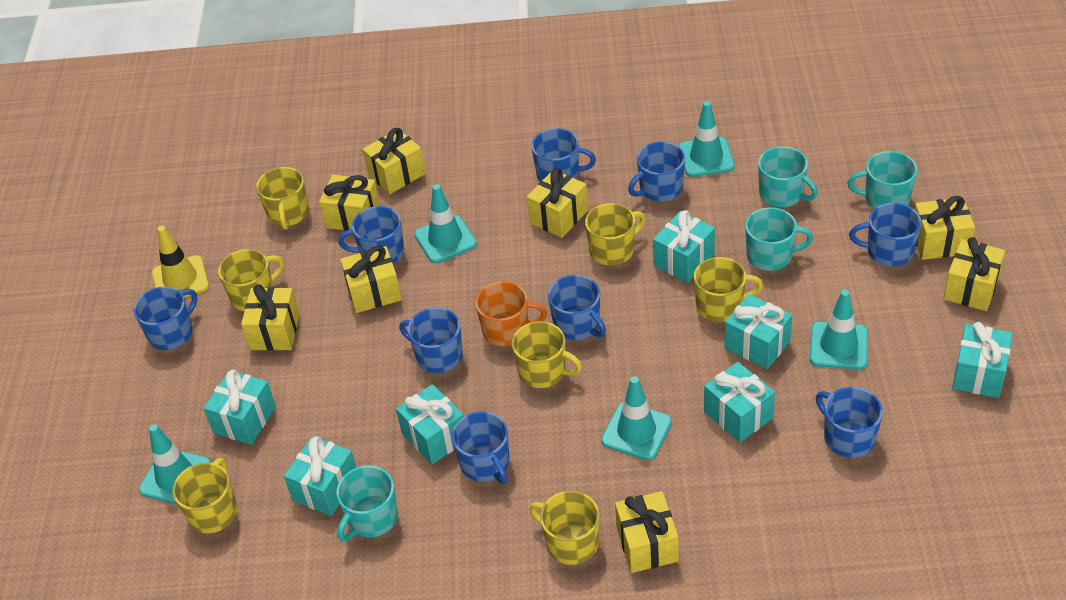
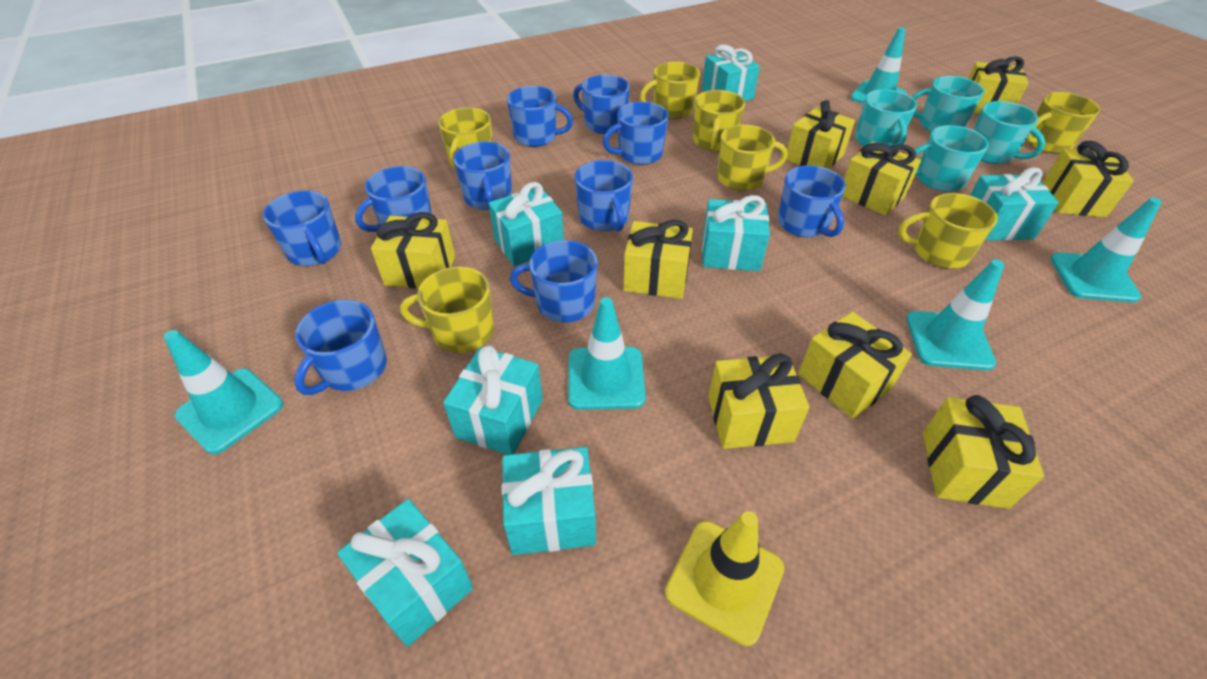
blue mug: [134,286,198,350] [338,206,404,264] [399,307,463,373] [452,411,509,484] [531,128,596,181] [548,275,606,340] [628,141,685,202] [816,387,883,458] [849,203,922,266] = 9 -> [263,191,341,266] [294,300,387,395] [355,166,432,232] [453,141,512,210] [507,86,573,147] [510,240,597,322] [573,75,630,134] [575,160,633,232] [603,102,669,165] [778,165,846,237] = 10
orange mug: [475,281,547,346] = 1 -> none = 0
yellow gift: [241,284,300,351] [319,175,380,231] [340,246,402,313] [363,128,425,194] [527,168,588,238] [615,491,679,573] [914,196,975,260] [943,237,1005,311] = 8 -> [371,212,455,288] [623,220,693,299] [708,353,810,449] [786,100,855,169] [798,312,912,419] [842,142,921,216] [923,395,1044,509] [968,56,1028,113] [1042,141,1134,217] = 9

